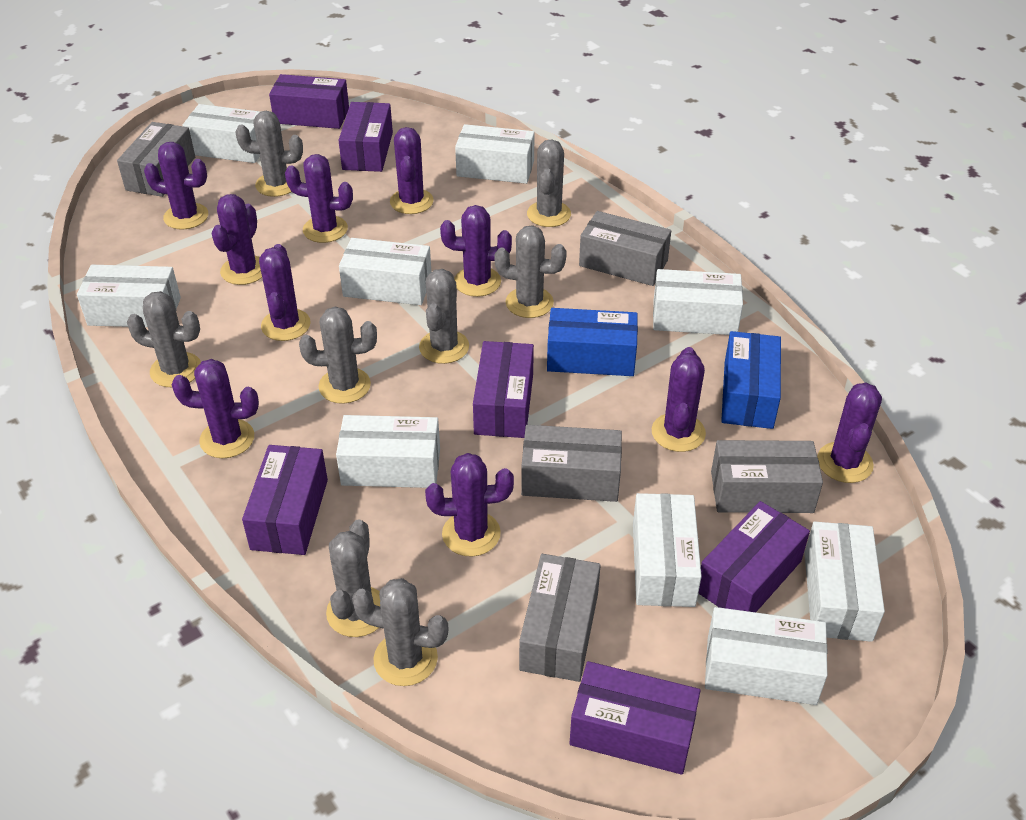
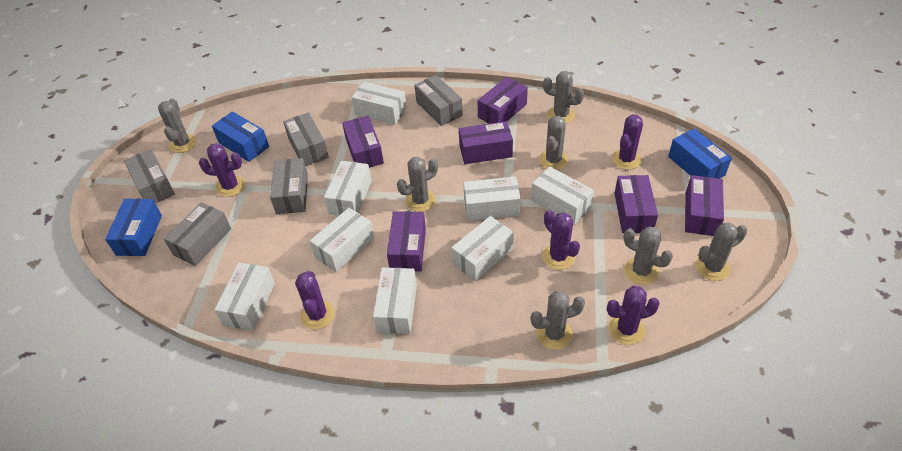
blue box: [547,308,638,376] [721,331,781,429] = 2 -> [105,199,162,256] [212,111,269,162] [668,128,732,179] = 3
grey cactus: [127,291,201,387] [235,111,303,197] [299,307,377,404] [326,519,380,637] [352,578,449,686] [419,269,469,364] [494,225,567,318] [527,139,571,227] = 8 -> [158,98,197,153] [397,157,438,212] [531,291,585,350] [539,116,568,170] [543,71,584,124] [623,227,673,285] [696,223,747,281] = 7
purple cactus: [144,142,208,230] [172,359,259,458] [212,194,262,285] [259,244,311,341] [285,154,353,243] [390,127,434,214] [425,453,514,557] [440,205,512,297] [652,347,706,452] [817,383,882,483] = 10 -> [199,143,245,197] [295,271,335,329] [542,210,580,270] [607,286,660,345] [612,115,643,170] = 5
white box: [77,265,181,327] [182,104,260,163] [336,415,440,488] [339,238,431,305] [455,124,535,184] [633,493,702,607] [653,269,743,335] [705,607,827,705] [804,522,885,642] = 9 -> [214,263,275,331] [310,208,374,272] [324,161,372,216] [352,82,407,125] [373,268,417,334] [451,216,514,281] [463,177,521,221] [531,167,594,225] = 8

